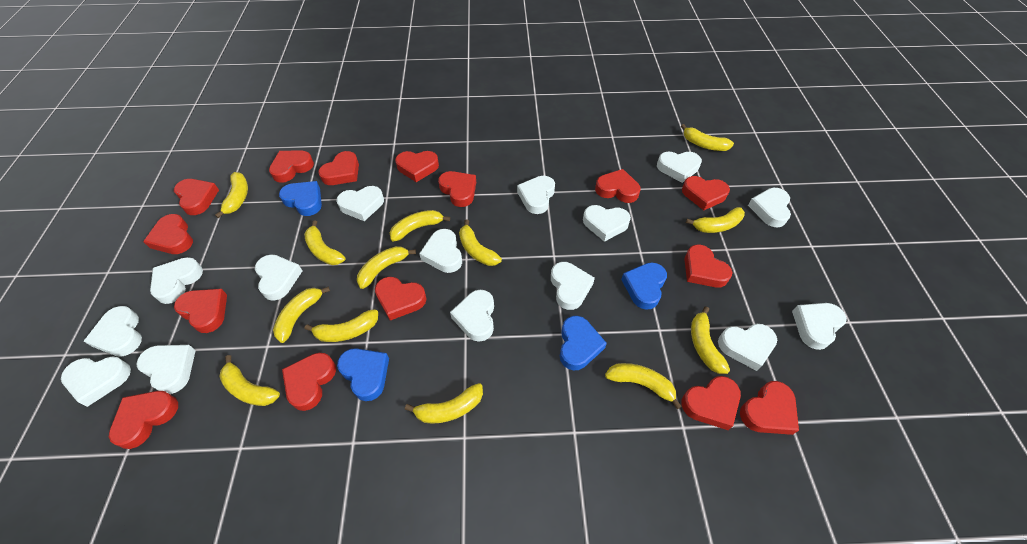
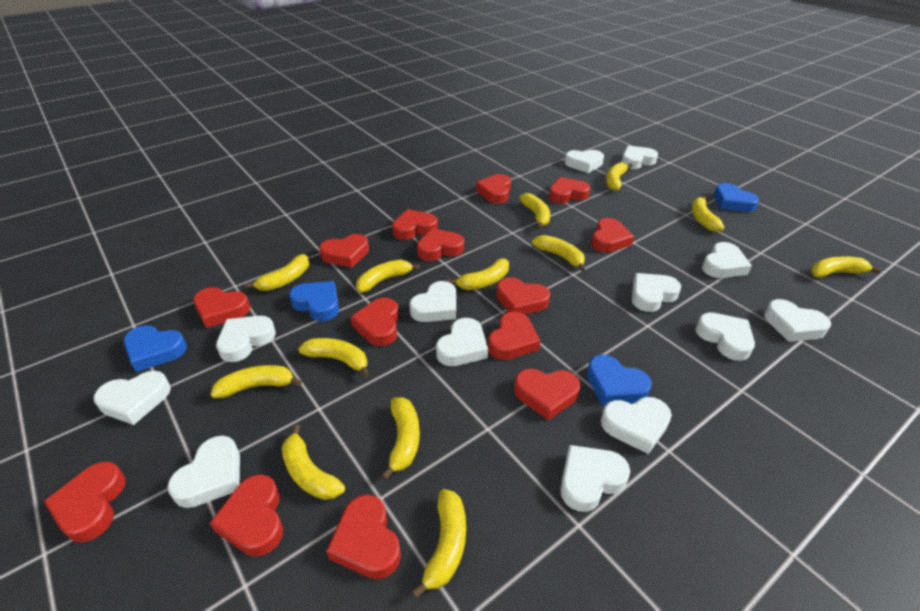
red heart: [109,391,178,449] [143,214,193,254] [174,179,219,215] [174,289,227,333] [269,151,314,183] [282,353,336,411] [318,151,359,185] [375,277,427,320] [395,151,439,182] [438,171,476,207] [595,169,641,203] [682,176,730,210] [682,376,741,430] [684,245,733,287] [740,381,799,435] = 15 -> [44,462,126,542] [193,287,250,328] [209,474,283,557] [319,234,369,268] [326,495,401,579] [350,298,399,346] [392,209,438,240] [417,228,464,261] [476,174,511,204] [488,312,540,360] [497,277,550,315] [514,369,580,420] [549,177,590,204] [591,218,634,253] = 14
white heart: [61,356,131,407] [84,306,142,357] [136,345,196,394] [150,257,203,304] [255,254,302,301] [336,186,384,221] [419,229,462,273] [450,290,494,342] [517,176,555,214] [551,262,595,310] [583,205,631,242] [657,152,702,183] [718,324,777,371] [748,188,791,227] [792,303,847,350] = 15 -> [93,371,171,425] [167,436,240,508] [216,316,276,362] [409,281,456,322] [436,318,488,366] [560,445,630,512] [565,150,604,173] [601,397,672,454] [622,146,658,169] [632,273,681,312] [695,313,755,361] [702,242,752,278] [764,299,831,342] = 13

